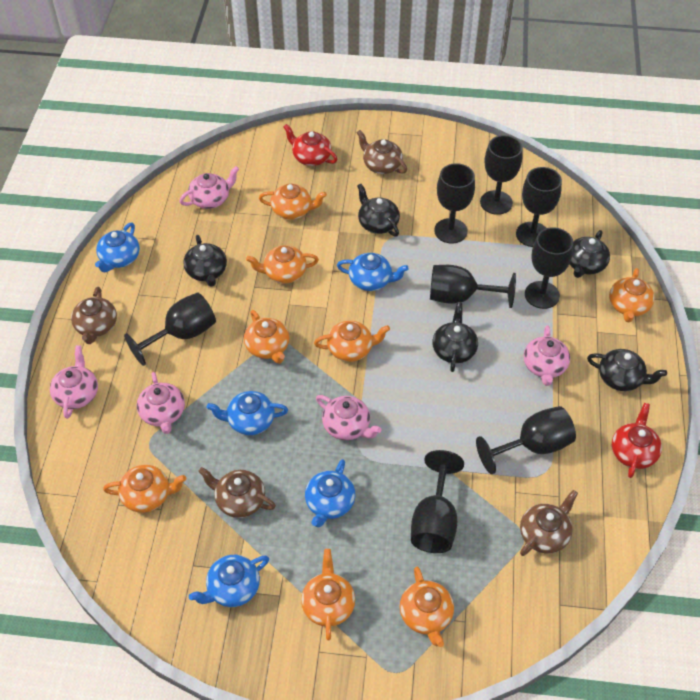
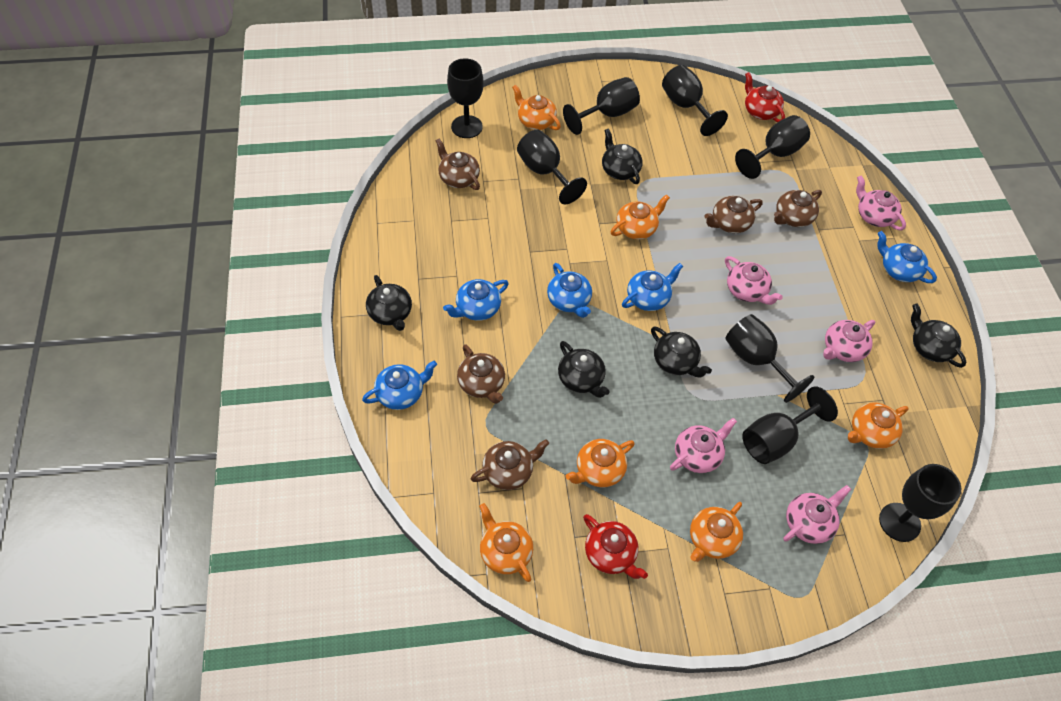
brown teapot: [71,287,117,344] [198,467,276,518] [356,130,407,174] [520,490,578,556] = 4 -> [436,139,480,190] [457,344,505,404] [471,439,549,490] [705,196,763,233] [774,190,822,227] = 5
orange teapot: [103,465,186,513] [244,310,289,364] [246,245,319,283] [259,184,327,220] [301,549,355,640] [314,321,390,362] [400,567,454,647] [609,268,655,322] = 8 -> [479,503,533,582] [512,85,561,130] [566,439,635,487] [611,194,670,239] [690,502,743,562] [848,402,909,449] = 6

